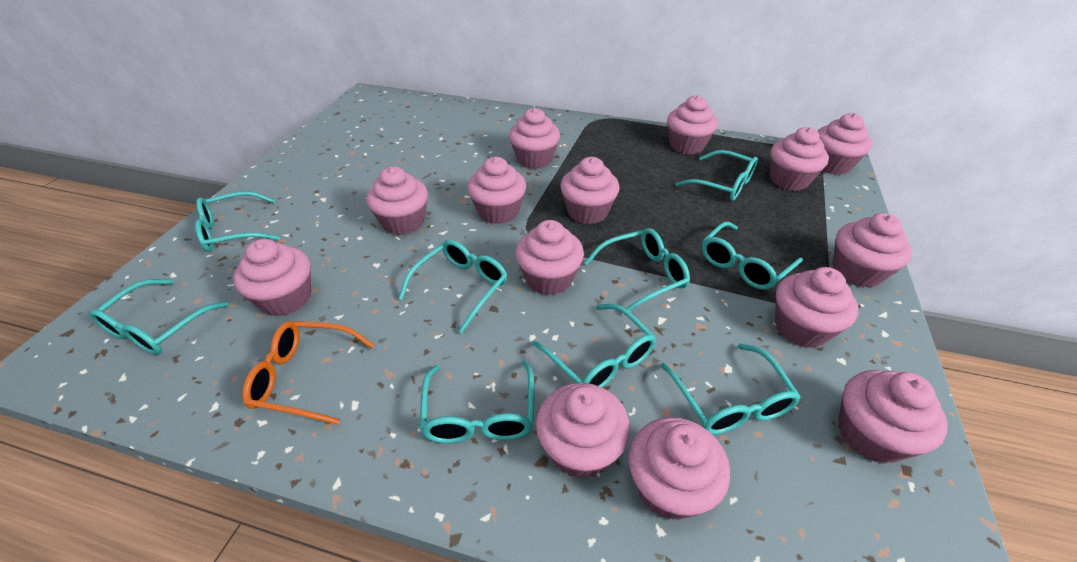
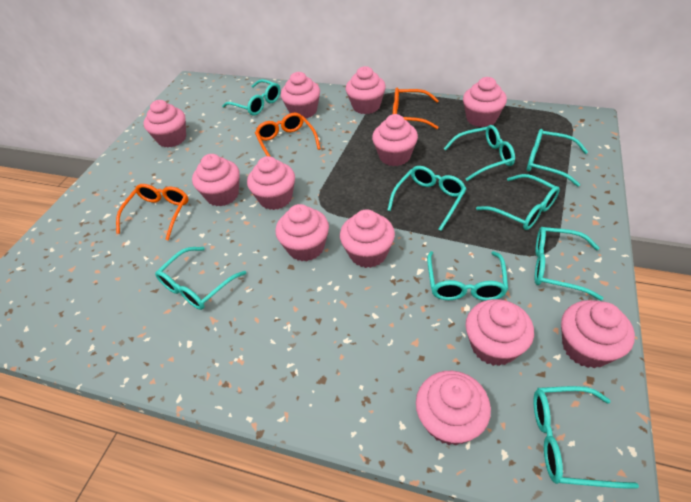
orange glasses: [242,321,374,425] = 1 -> [116,184,189,241] [255,113,321,157] [393,88,439,129] = 3
pink cupcake: [233,239,311,316] [366,166,428,235] [467,157,526,224] [509,108,560,169] [515,220,584,295] [536,383,630,479] [560,157,620,224] [628,417,730,520] [667,95,718,154] [770,127,829,191] [775,267,858,348] [818,113,872,175] [833,213,912,288] [838,370,948,464] = 14 -> [144,100,186,148] [192,154,240,206] [247,156,295,210] [276,204,329,261] [281,72,320,118] [340,209,395,268] [346,66,386,114] [372,114,418,166] [416,371,491,446] [463,77,507,127] [465,299,534,366] [561,300,635,368] = 12

